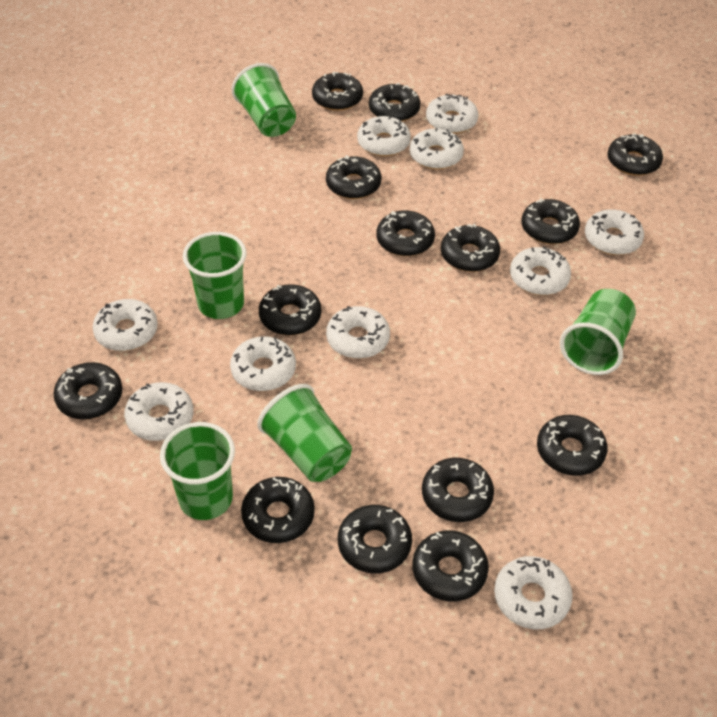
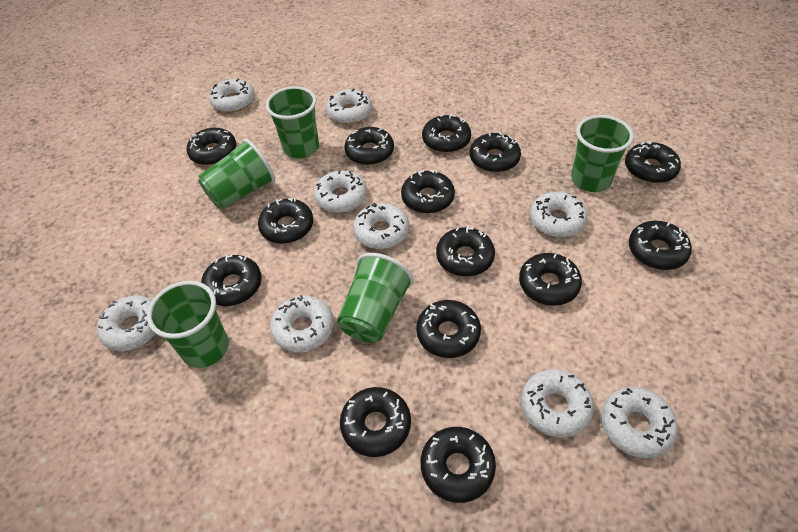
white donut: [93,299,158,351] [124,382,194,441] [230,336,296,391] [326,306,390,359] [357,116,411,156] [410,128,464,169] [426,94,479,134] [494,556,573,629] [510,247,571,295] [585,209,644,255] = 10 -> [97,295,156,351] [209,79,255,113] [270,295,334,352] [314,170,367,213] [326,89,373,124] [353,203,409,249] [521,369,594,438] [530,192,588,237] [601,387,678,459] = 9

